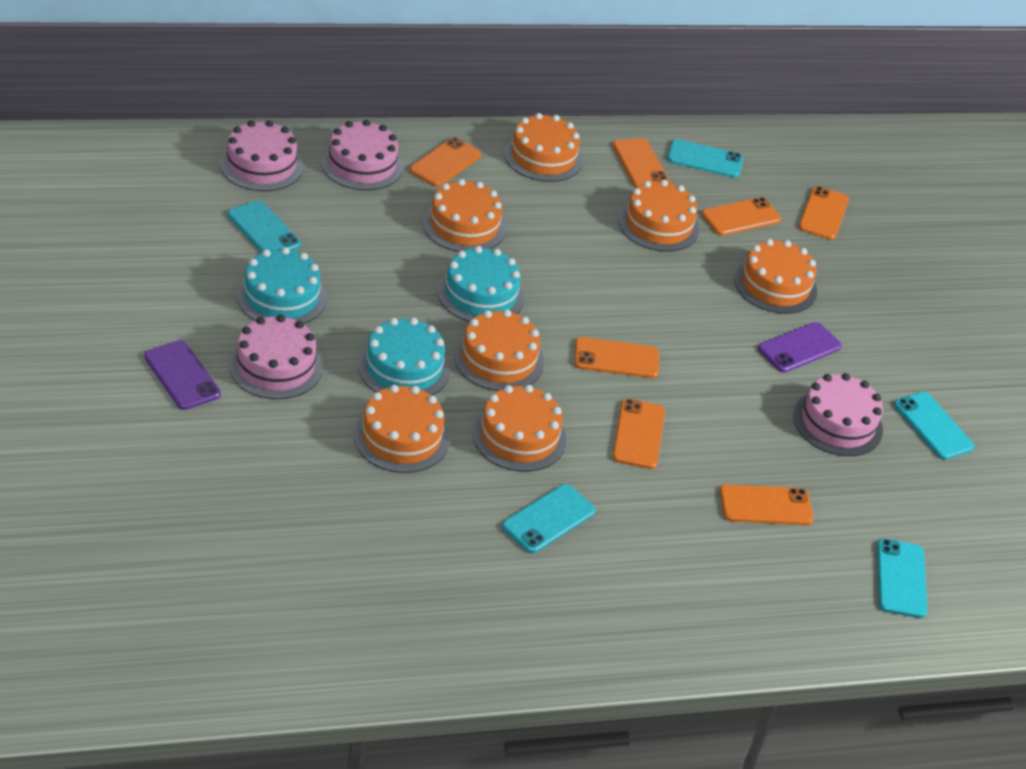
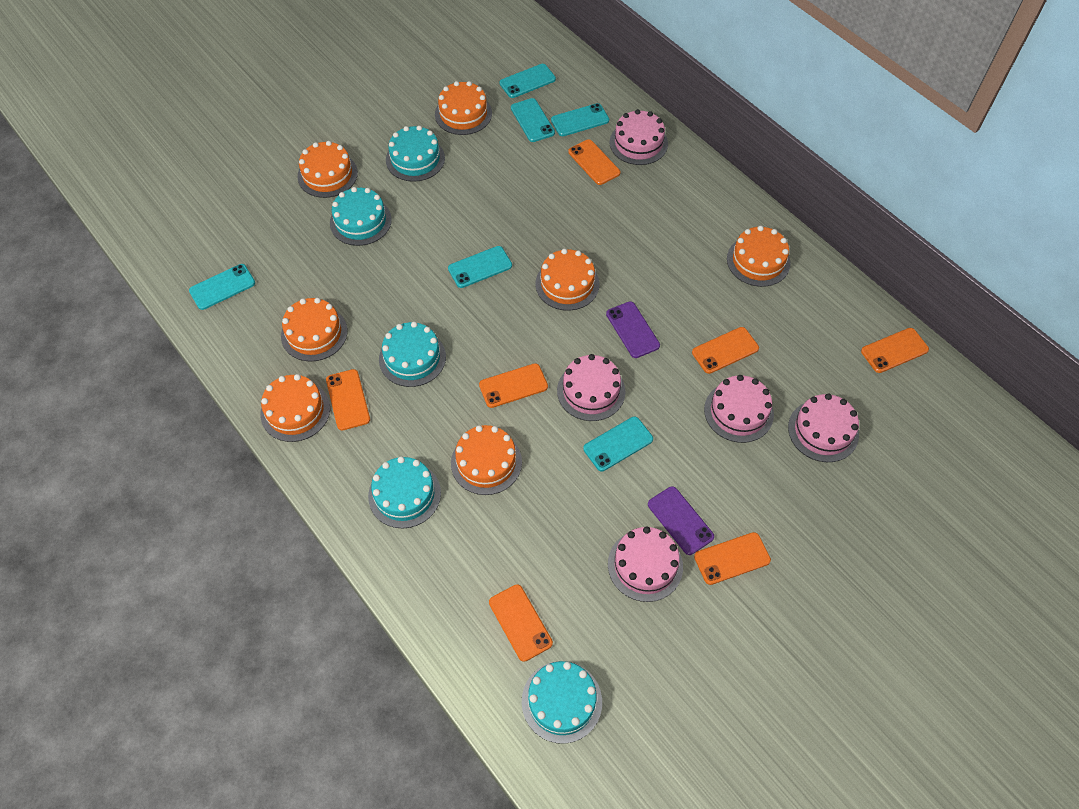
pink cake: [220,120,303,191] [229,315,323,399] [322,120,403,190] [793,373,883,456] = 4 -> [557,354,625,421] [608,526,683,602] [609,109,668,165] [704,375,774,443] [788,393,859,462] = 5
turquoise cake: [237,247,327,324] [358,318,450,396] [438,246,525,322] = 3 -> [330,187,392,246] [368,457,441,529] [379,322,446,387] [386,125,445,182] [522,661,602,744] = 5
turquoise phone: [227,200,301,253] [502,484,596,553] [667,139,743,178] [877,538,927,618] [894,392,975,460] = 5 -> [189,264,255,310] [448,246,512,288] [499,64,556,98] [511,98,555,142] [551,103,609,136] [583,417,653,471] = 6

